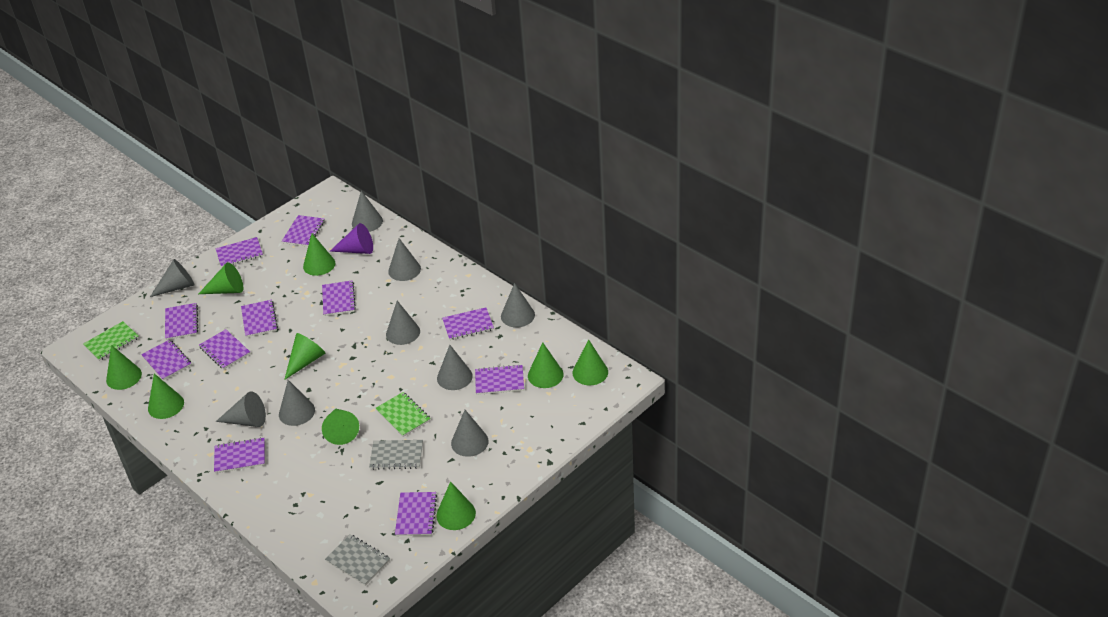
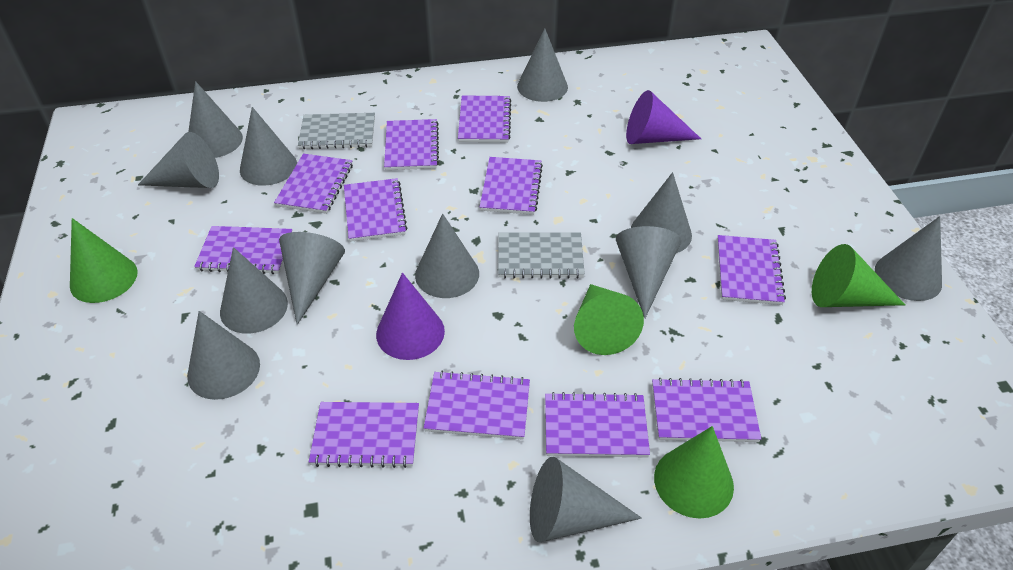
green cone: [106,345,142,390] [148,374,184,419] [199,263,243,294] [284,333,325,380] [303,234,335,276] [322,408,359,445] [436,482,476,530] [528,342,564,388] [573,339,608,385] = 9 -> [70,218,138,303] [574,284,644,355] [654,426,734,518] [812,244,905,307] = 4
green notebook: [83,321,139,361] [376,392,431,437] = 2 -> none = 0
grey cone: [150,259,195,297] [216,391,266,427] [279,380,315,426] [352,191,383,232] [386,301,420,345] [388,238,421,281] [437,345,473,390] [451,410,489,457] [501,283,535,328] = 9 -> [138,132,219,188] [187,311,260,400] [188,81,243,158] [220,247,288,334] [240,107,297,186] [279,232,345,325] [415,214,479,298] [517,28,568,102] [530,457,642,542] [616,226,681,318] [631,172,692,253] [875,216,942,301] = 12
purple cone: [330,223,373,254] = 1 -> [376,273,445,360] [626,90,701,144] = 2

